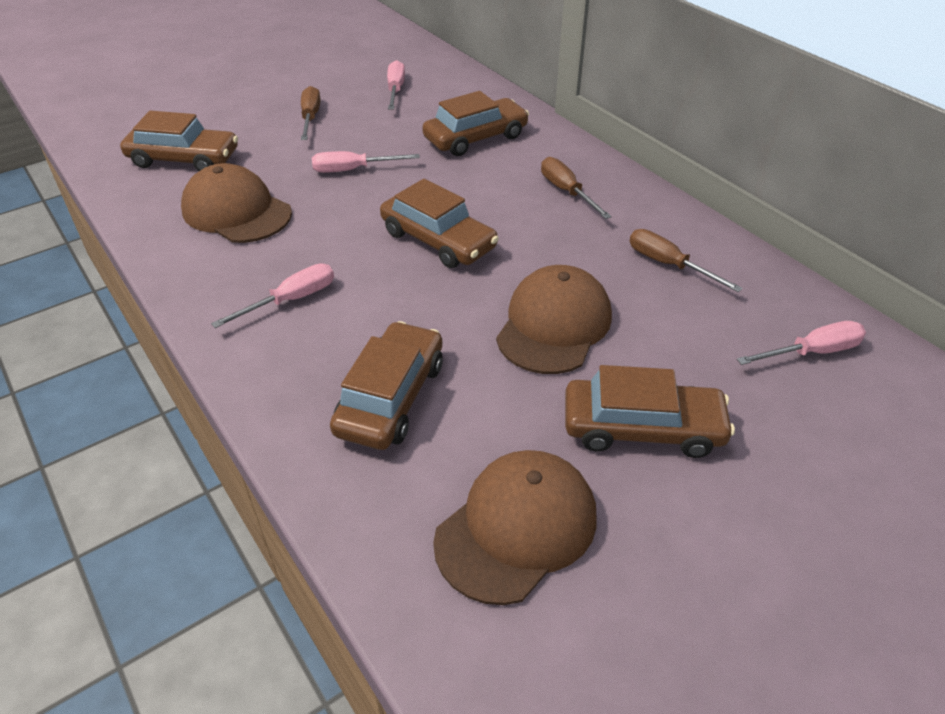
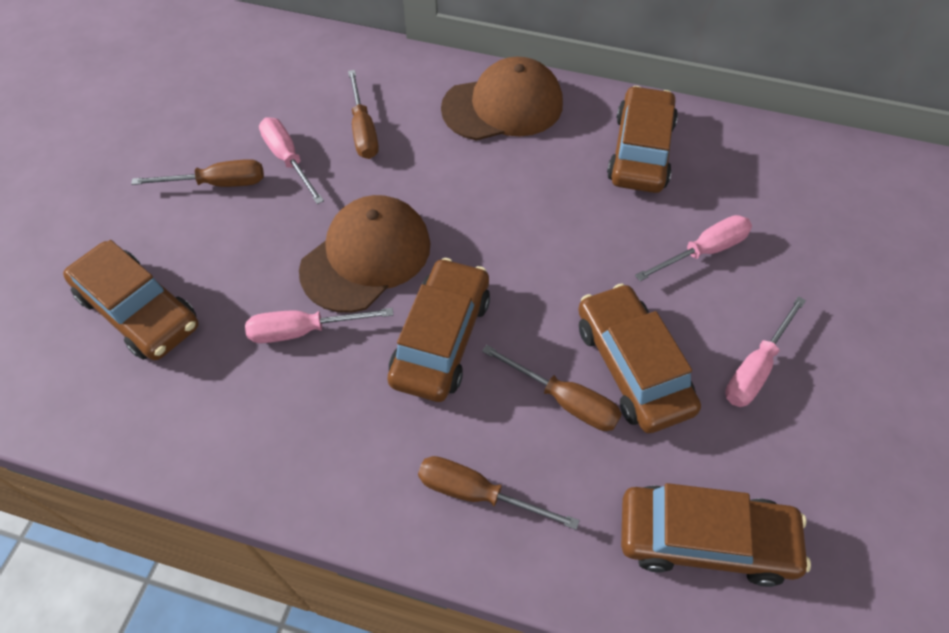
brown cap: [181,163,292,243] [433,450,597,605] [496,265,612,374] = 3 -> [299,195,431,313] [441,57,563,141] = 2
brown screwdriver: [301,86,320,140] [541,157,612,219] [630,229,743,292] = 3 -> [131,159,264,187] [348,70,379,159] [418,456,580,530] [482,345,622,431] = 4

